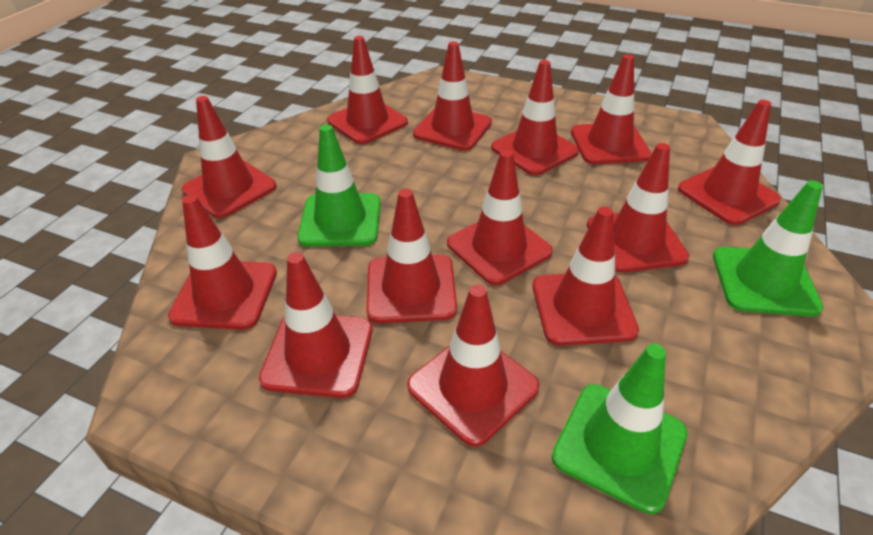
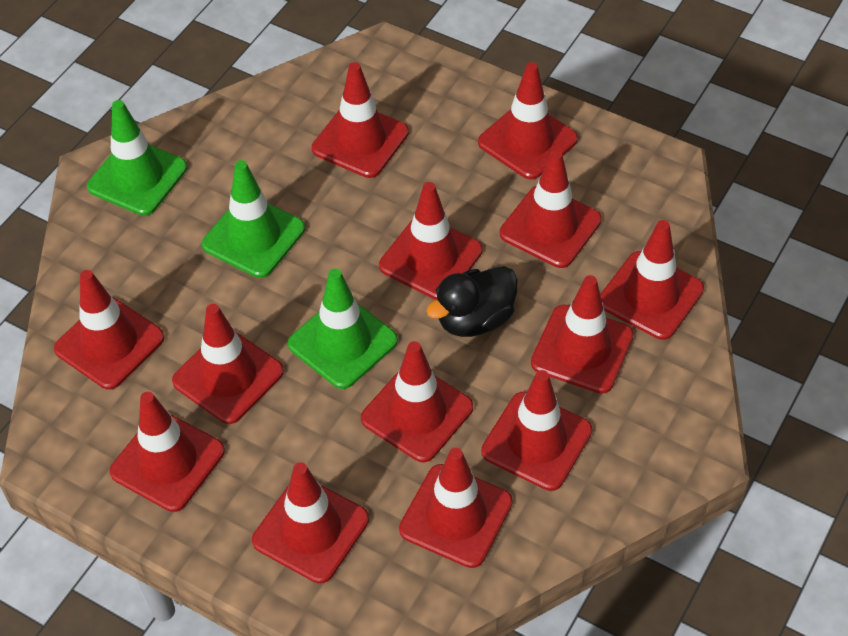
black duck: none = 0 -> [426,266,518,337] = 1

